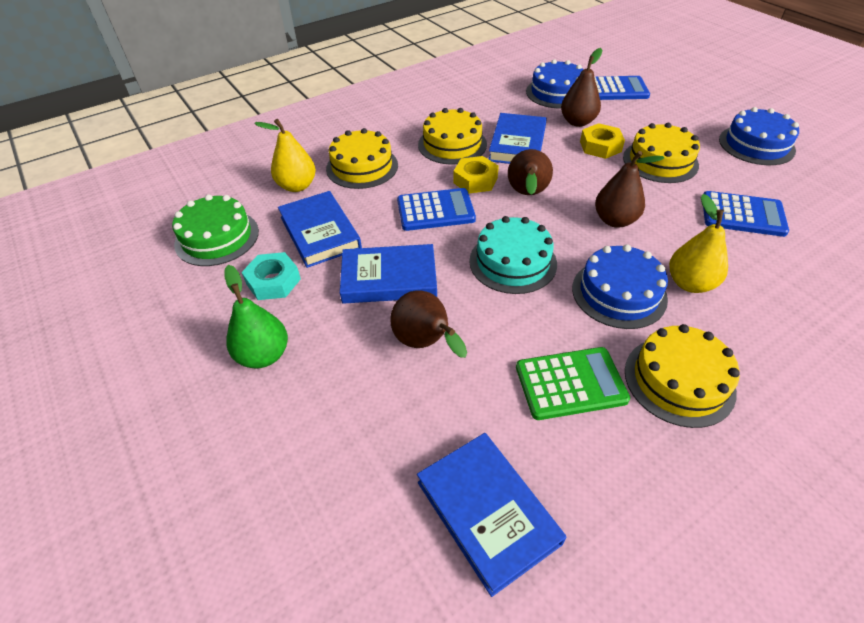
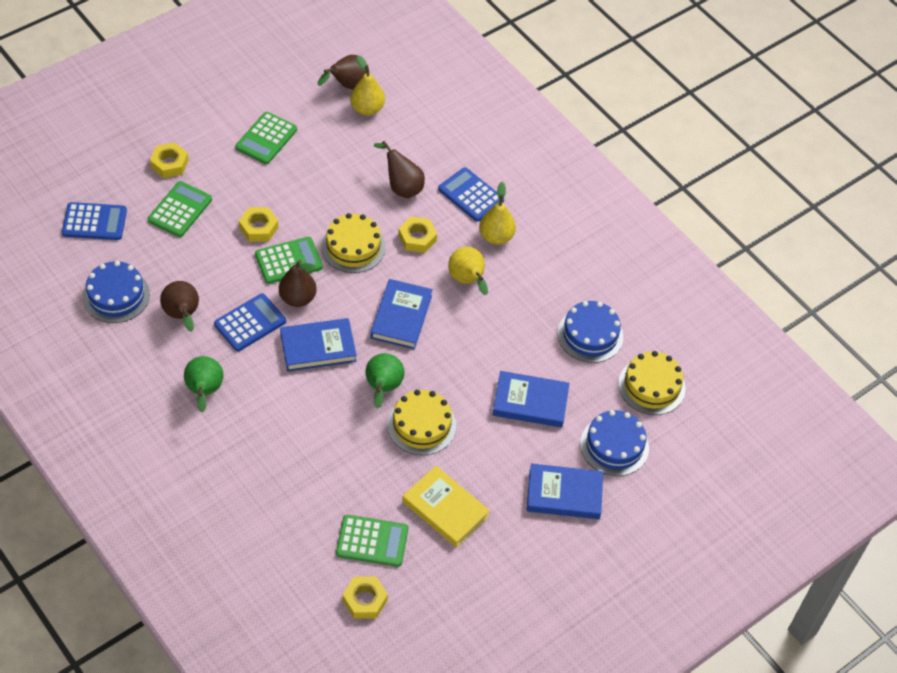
green cake: [172,194,259,266] = 1 -> none = 0
green calculator: [516,347,630,420] = 1 -> [148,181,212,237] [235,112,297,164] [255,237,323,284] [336,515,408,567] = 4
green pear: [224,265,288,369] = 1 -> [184,356,224,413] [365,353,404,408] = 2
turquoise cake: [469,216,557,294] = 1 -> none = 0
turquoise nut: [242,252,301,300] = 1 -> none = 0
yellow book: none = 0 -> [402,466,490,547] = 1
yellow cake: [326,128,398,189] [418,108,487,165] [623,123,700,183] [625,324,740,428] = 4 -> [321,213,386,273] [387,390,456,455] [618,351,686,415] = 3
yellow nut: [453,156,499,193] [580,123,625,159] = 2 -> [150,142,189,178] [239,207,278,242] [342,576,388,619] [398,217,437,253] = 4
yellow pear: [254,119,316,192] [669,194,728,293] = 2 -> [350,56,385,116] [448,247,488,295] [479,182,516,245] = 3

